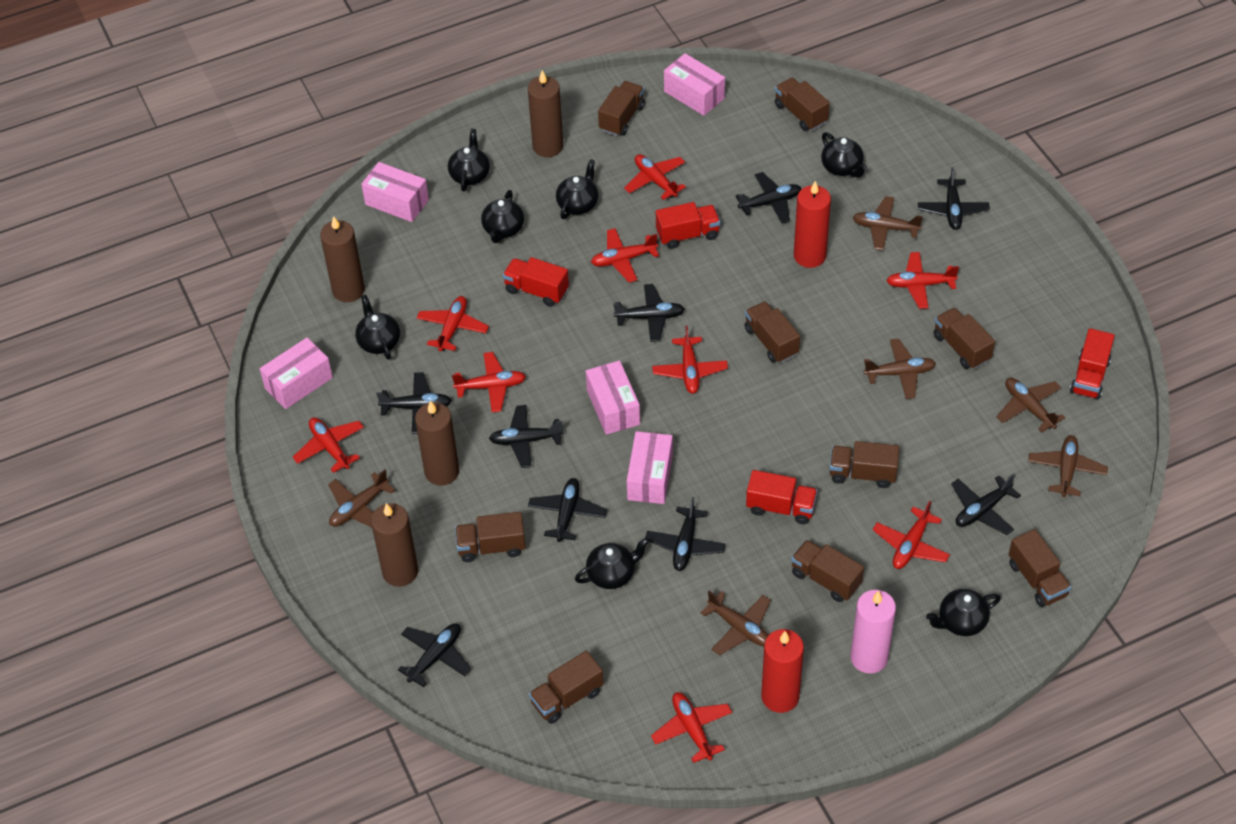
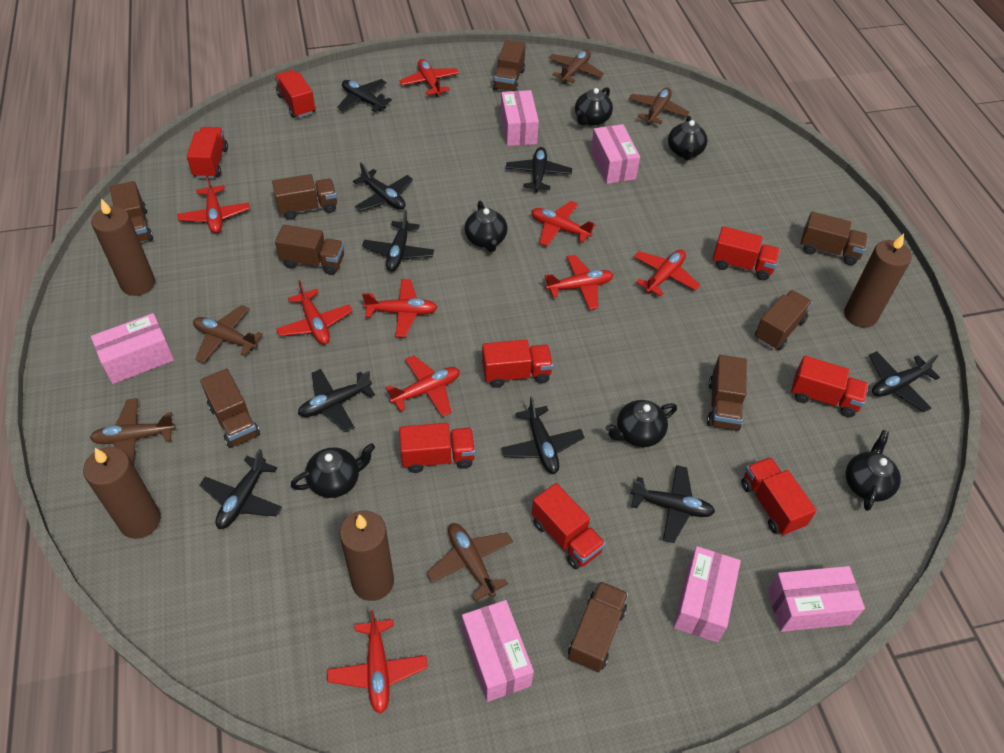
black teapot: [355,295,400,360] [448,129,490,191] [481,190,524,243] [556,159,598,219] [575,538,649,589] [821,132,867,178] [926,589,1001,636] = 7 -> [291,443,375,498] [465,201,507,252] [575,87,613,126] [606,400,677,447] [668,116,707,161] [846,430,901,511] = 6
brown plane: [328,469,395,527] [701,590,771,655] [853,196,923,250] [864,338,936,399] [996,378,1065,432] [1028,435,1108,497] = 6 -> [90,398,176,465] [193,305,263,363] [427,523,513,601] [549,50,604,84] [629,88,690,125] = 5
pink box: [260,338,333,409] [362,162,429,222] [586,361,640,435] [627,431,673,504] [664,53,725,116] = 5 -> [91,313,174,384] [462,600,534,702] [501,90,539,146] [591,124,640,184] [673,546,741,643] [768,566,865,632] = 6
pink candle: [850,590,896,674] = 1 -> none = 0
red candle: [761,629,804,713] [794,181,831,268] = 2 -> none = 0
red truck: [503,257,569,307] [656,202,720,249] [746,470,818,524] [1070,328,1115,400] = 4 -> [187,127,228,178] [275,70,316,118] [399,423,475,473] [482,339,553,388] [532,483,606,569] [713,226,780,280] [741,457,816,536] [791,356,868,417] = 8

